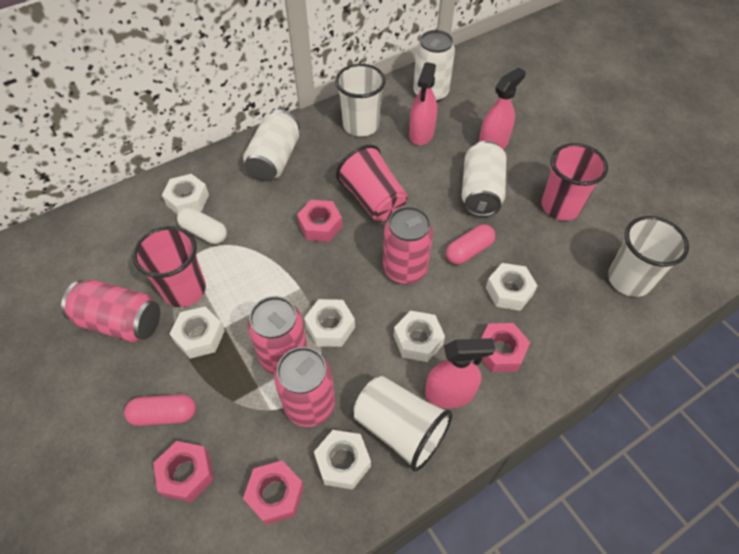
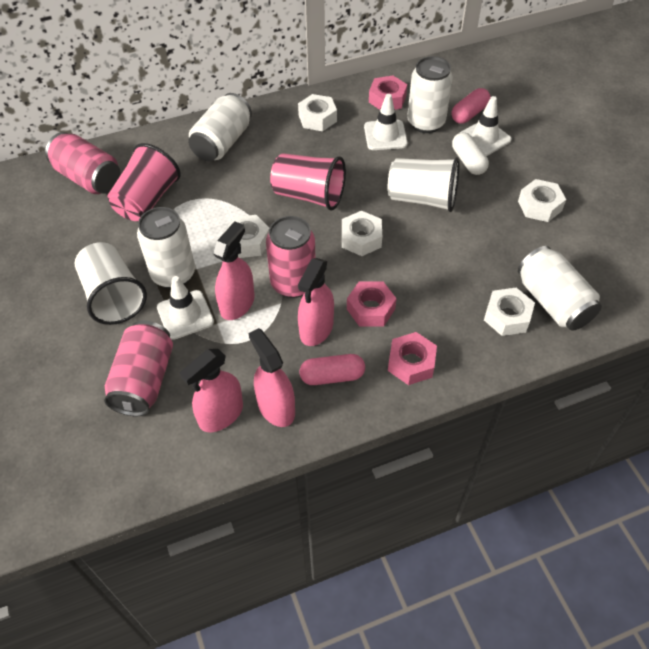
pink can: [61,280,160,342] [248,296,308,375] [274,347,335,427] [383,206,433,284] = 4 -> [45,132,121,194] [104,320,173,416] [266,216,316,298] = 3
pink cup: [133,226,206,307] [336,145,407,221] [541,143,608,221] = 3 -> [107,143,181,221] [270,153,346,210] = 2
pink nut: [153,441,214,502] [243,460,304,525] [297,200,342,242] [481,323,530,372] = 4 -> [347,281,397,327] [369,75,407,110] [388,332,437,385] = 3
pink spray bottle: [409,62,437,145] [425,338,495,408] [479,67,526,149] = 3 -> [180,349,243,432] [213,221,255,320] [248,328,295,427] [298,258,334,346] = 4
white can: [243,109,300,181] [413,30,455,102] [462,141,506,217] = 3 -> [137,207,195,289] [188,93,252,161] [407,56,453,133] [518,246,602,331] = 4
white cup: [335,64,386,137] [354,376,453,472] [608,216,689,297] = 3 -> [75,242,147,325] [388,157,459,212] = 2
white nut: [162,174,209,214] [170,306,225,358] [304,299,355,347] [314,430,371,490] [394,311,445,362] [486,263,538,311] = 6 -> [223,215,269,258] [298,94,337,131] [342,211,382,256] [484,288,535,336] [518,179,566,222] = 5
white traffic cone: none = 0 -> [157,276,214,340] [364,94,408,150] [460,96,512,156] = 3

